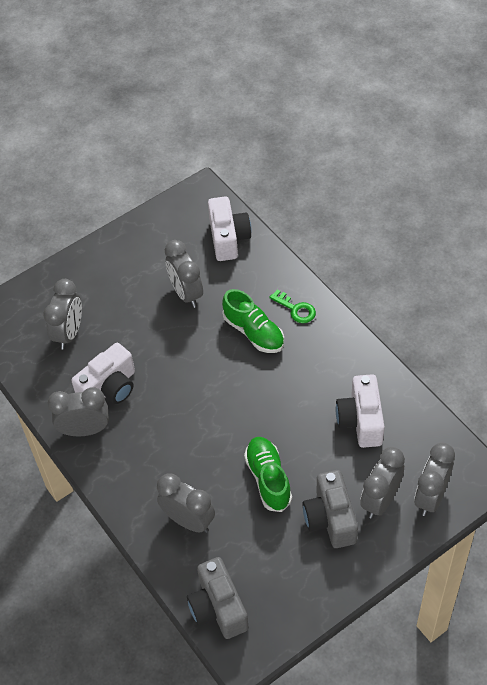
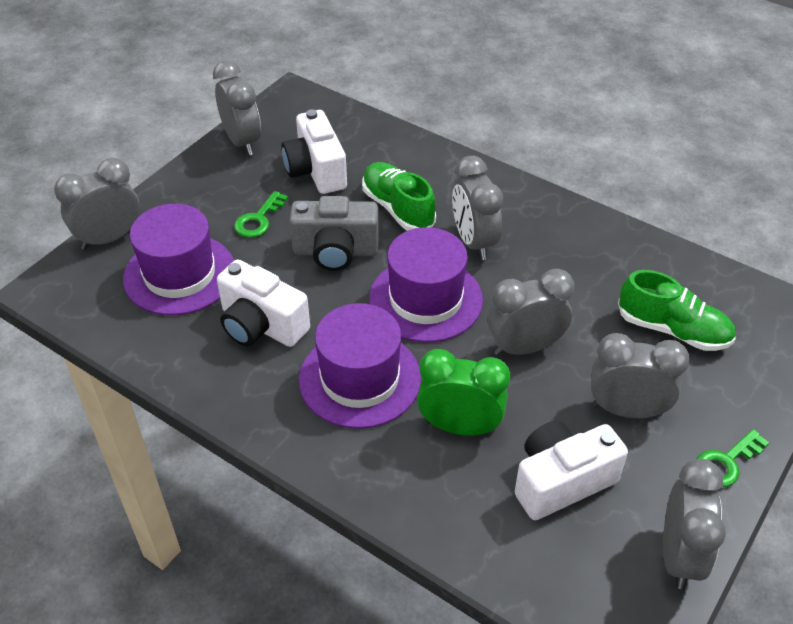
green clock: none = 0 -> [417,349,510,435] = 1
green key: [269,290,316,323] = 1 -> [234,191,288,238] [697,429,769,487] = 2
grey camera: [187,557,249,639] [303,470,358,548] = 2 -> [290,196,379,271] = 1
purple hat: none = 0 -> [123,204,234,315] [299,303,421,429] [369,227,483,342] = 3

